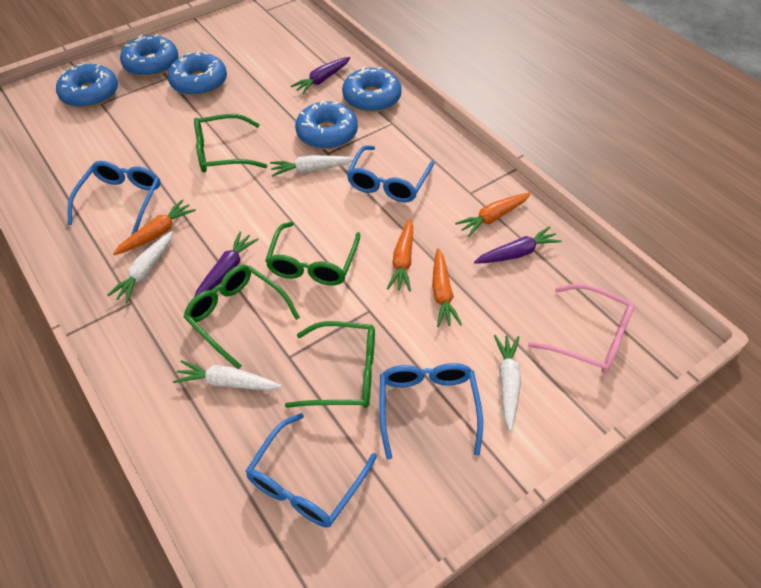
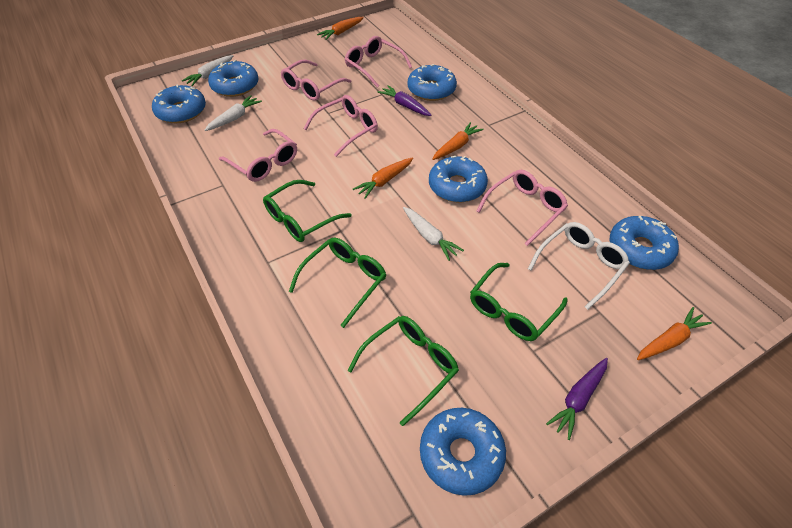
blue donut: [56,64,118,108] [120,34,178,77] [168,51,227,96] [295,101,358,149] [342,67,402,112] = 5 -> [152,85,206,123] [208,60,259,97] [408,64,457,101] [420,408,506,496] [429,156,488,203] [610,216,679,270] = 6
blue glasses: [67,161,160,235] [246,413,377,528] [347,145,434,202] [379,363,483,460] = 4 -> none = 0
pink glasses: [528,283,635,373] = 1 -> [219,129,297,182] [281,60,352,101] [303,95,378,157] [345,36,412,87] [476,170,568,246] = 5
purple carrot: [194,231,259,297] [291,57,351,94] [474,226,562,263] = 3 -> [378,85,432,116] [546,358,608,440] = 2
white carrot: [107,231,173,303] [173,360,282,390] [270,155,354,177] [494,335,521,431] = 4 -> [182,55,233,86] [205,95,262,131] [403,207,464,261] = 3
white glasses: none = 0 -> [528,222,630,310] = 1

